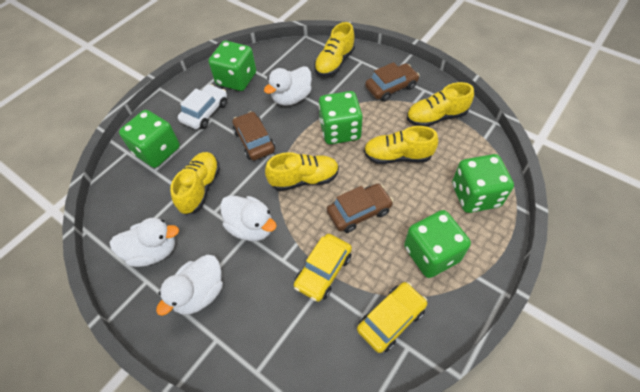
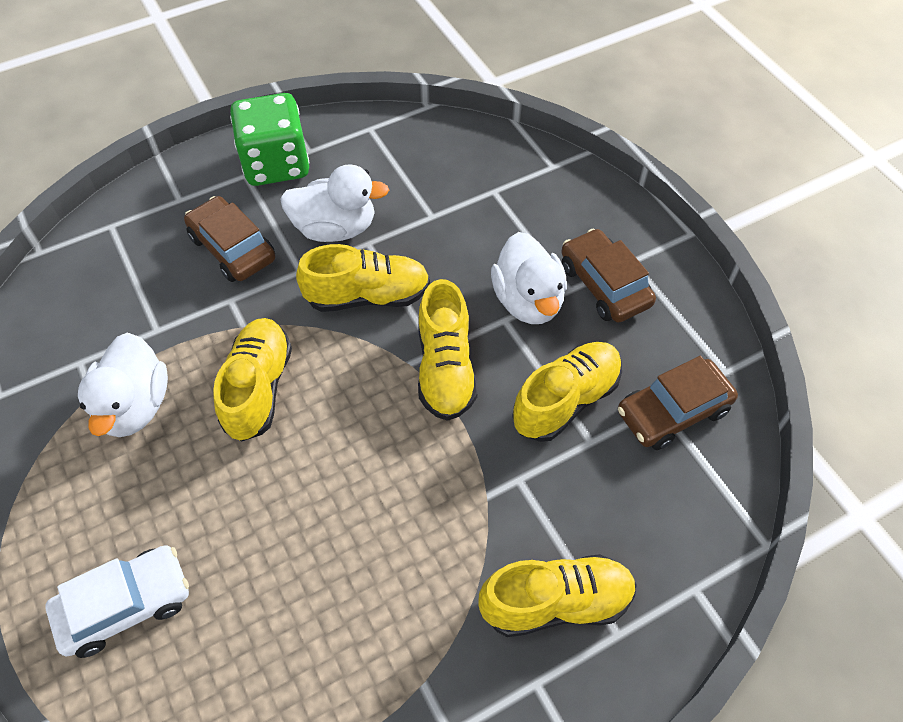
green dice: [119,110,180,168] [209,41,256,91] [318,91,363,144] [404,210,471,278] [452,154,514,213] = 5 -> [230,93,309,186] = 1
white duck: [110,218,179,267] [156,255,223,316] [220,196,277,241] [264,66,312,106] = 4 -> [78,333,168,437] [280,164,389,242] [491,232,567,324] = 3
yellow car: [294,234,352,302] [357,282,427,353] = 2 -> none = 0

